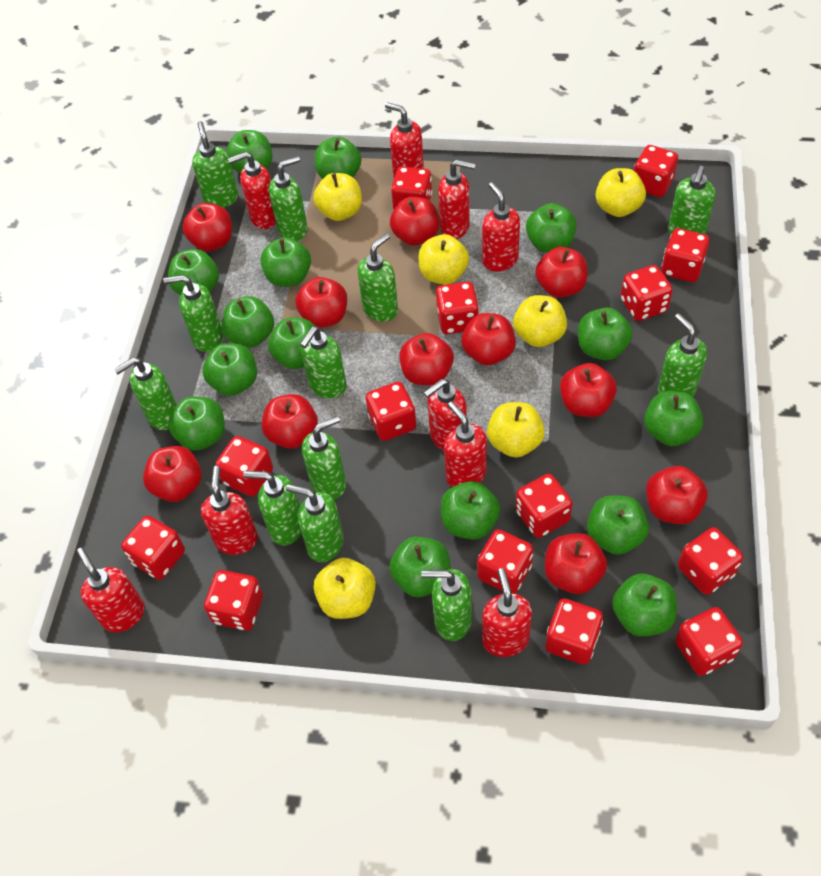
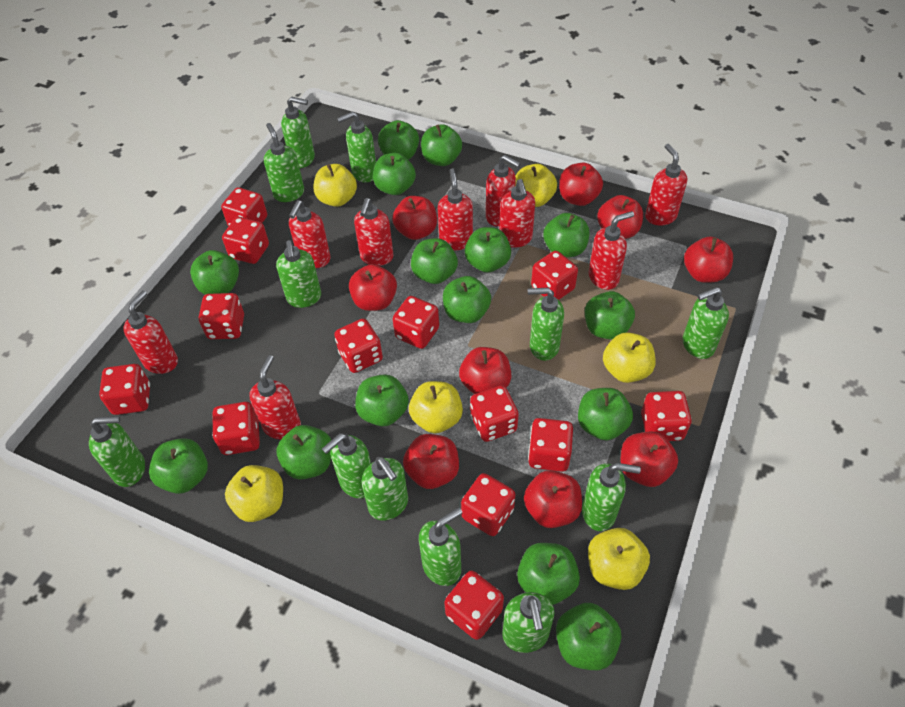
red apple: [143,446,202,502] [183,203,232,251] [262,394,318,449] [295,277,347,328] [390,197,439,246] [399,333,454,386] [462,313,516,365] [535,247,587,298] [545,533,607,594] [560,363,617,417] [646,466,708,524] = 11 -> [349,264,397,311] [392,196,437,240] [403,434,459,489] [459,347,511,394] [524,470,582,528] [559,163,603,206] [597,195,643,239] [620,432,678,487] [684,237,733,283] = 9
red dice: [121,516,185,580] [204,570,263,631] [215,436,273,496] [366,382,416,441] [391,166,432,209] [436,282,479,334] [477,529,533,594] [515,474,573,538] [546,599,603,665] [621,265,673,321] [634,145,678,197] [662,228,710,282] [675,607,743,676] [678,527,743,595] = 14 -> [99,364,150,415] [199,293,244,339] [212,402,260,455] [221,187,267,226] [222,217,269,264] [334,319,383,373] [393,296,439,349] [444,571,504,640] [461,473,515,536] [470,385,519,442] [528,418,573,472] [531,251,578,300] [641,391,692,441] = 13

